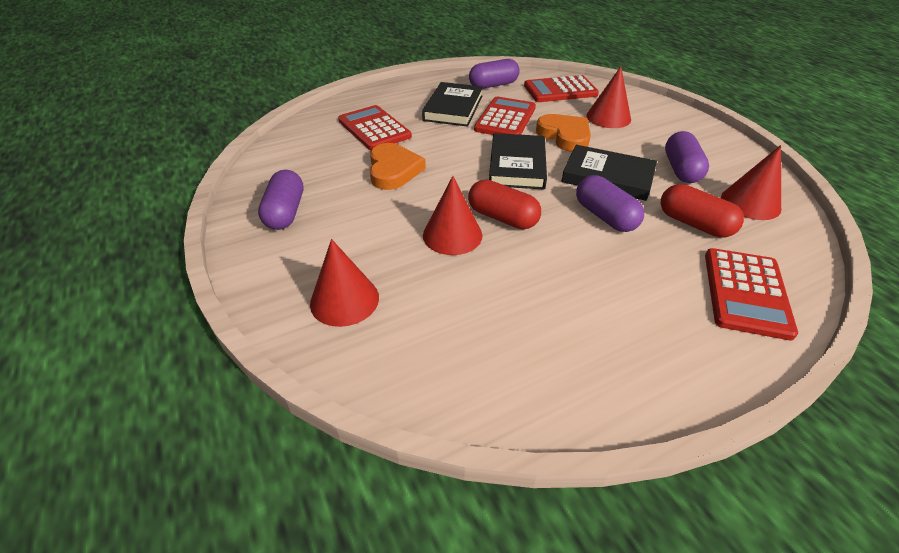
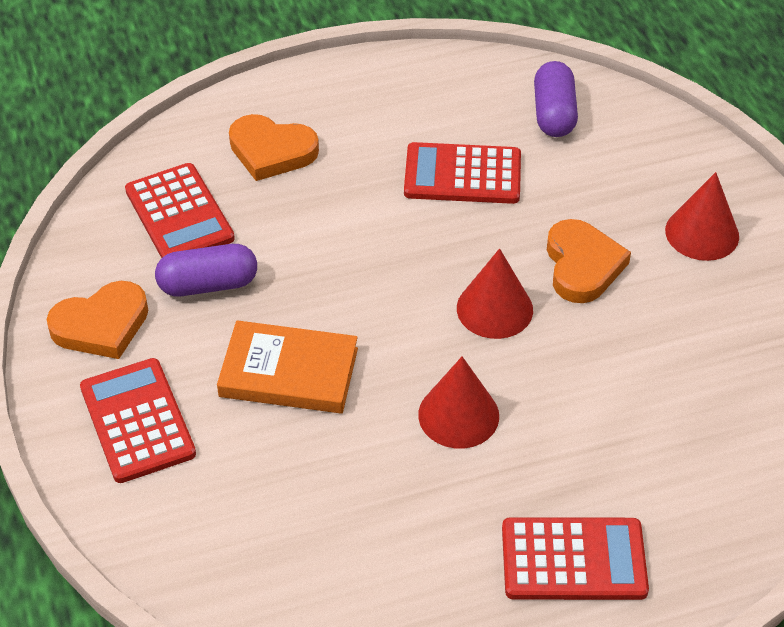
black book: [422,82,483,127] [489,133,547,190] [561,145,657,201] = 3 -> none = 0
orange book: none = 0 -> [217,320,358,413] = 1
orange heart: [370,143,426,190] [536,114,591,152] = 2 -> [47,281,148,359] [229,114,319,181] [547,219,631,303] = 3
purple capsule: [258,170,303,230] [469,59,520,89] [576,175,644,232] [665,131,709,183] = 4 -> [155,244,257,296] [534,61,578,137] = 2
red capsule: [468,180,541,229] [661,184,744,238] = 2 -> none = 0
red cone: [310,239,379,327] [423,176,482,255] [586,66,631,128] [721,145,781,220] = 4 -> [418,357,499,449] [457,249,533,339] [665,172,739,261] = 3

